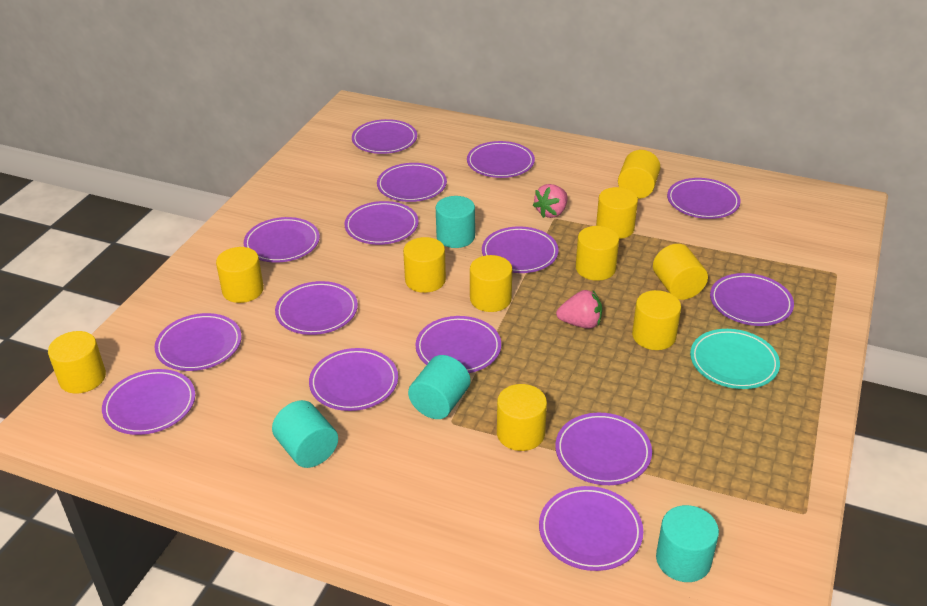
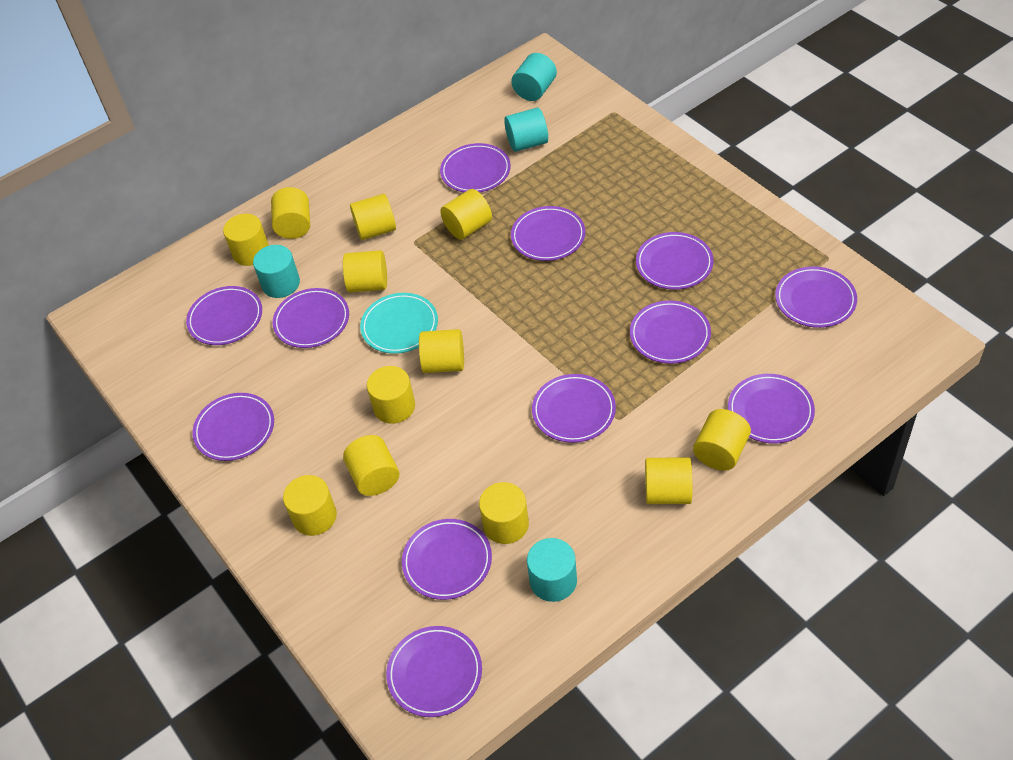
pink strawberry: [533,184,568,218] [556,290,602,329] = 2 -> none = 0
purple plate: [102,369,195,435] [154,313,242,371] [244,217,320,263] [275,281,358,335] [309,348,398,411] [344,201,419,245] [352,119,417,154] [377,163,447,202] [415,316,501,373] [467,141,535,178] [482,226,559,273] [539,486,643,571] [555,413,652,485] [667,178,741,219] [710,273,794,326] = 15 -> [186,286,262,345] [192,393,274,461] [272,288,349,348] [386,626,482,717] [402,519,492,600] [440,143,511,192] [511,206,585,261] [532,374,616,443] [630,300,711,364] [636,232,714,290] [728,374,815,444] [775,266,857,328] = 12
yellow cylinder: [48,331,106,393] [216,247,264,303] [403,237,446,293] [470,255,512,312] [497,384,547,451] [576,226,619,281] [596,187,638,239] [618,150,660,199] [632,290,681,350] [653,244,708,300] = 10 -> [223,214,269,266] [271,187,310,239] [283,475,337,536] [343,250,387,293] [343,435,399,496] [350,194,396,240] [367,366,415,424] [419,329,464,373] [440,189,492,240] [479,482,529,544] [645,457,692,504] [693,409,751,471] = 12

